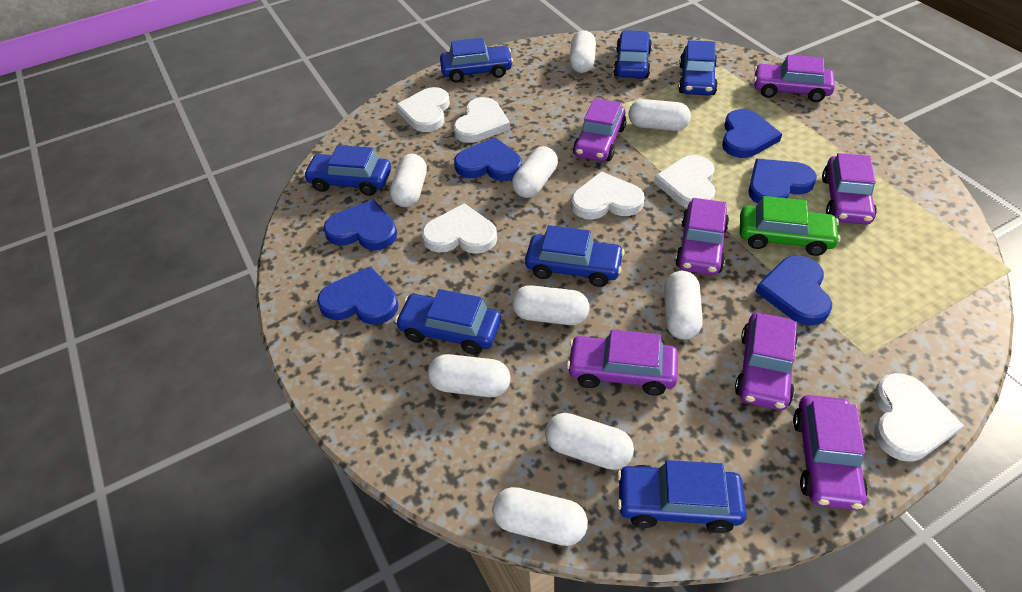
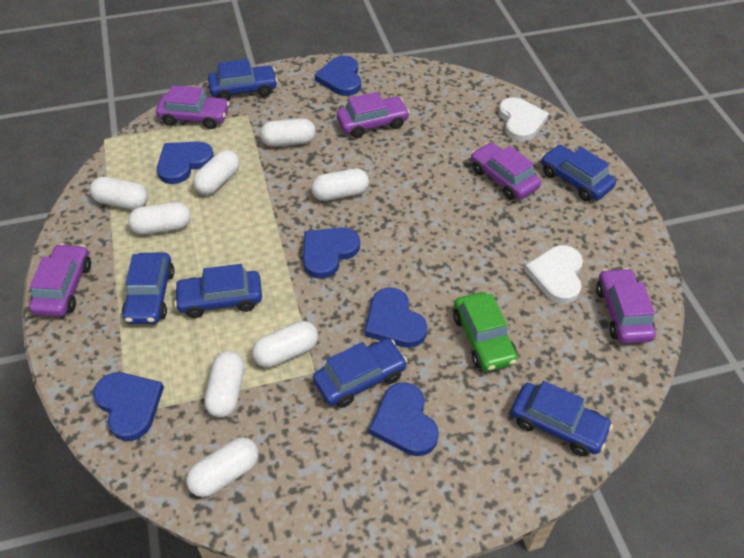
blue car: [303,145,391,196] [395,289,501,355] [440,38,513,83] [525,225,625,287] [613,30,652,78] [617,460,747,533] [678,40,718,96] = 7 -> [122,253,174,324] [174,264,262,318] [208,59,278,101] [313,338,407,408] [511,381,613,456] [541,145,616,201] = 6
purple car: [567,329,678,396] [573,98,626,161] [675,198,729,275] [735,313,798,410] [754,55,835,102] [793,395,868,510] [822,153,877,225] = 7 -> [29,244,91,317] [156,85,230,129] [337,92,410,138] [471,143,541,200] [596,268,656,344] = 5
white capsule: [390,154,427,207] [428,354,511,397] [492,487,588,546] [512,146,558,198] [512,285,590,325] [545,413,634,470] [569,30,596,73] [629,99,691,131] [664,271,703,340] = 9 -> [90,177,148,209] [128,202,191,235] [186,437,259,497] [193,150,240,195] [204,351,244,417] [252,321,318,368] [260,118,316,147] [311,168,369,201] = 8
white heart: [396,87,450,132] [422,203,497,254] [453,97,510,143] [571,171,644,220] [654,155,715,208] [874,373,964,462] = 6 -> [498,97,549,141] [524,245,583,304] = 2

